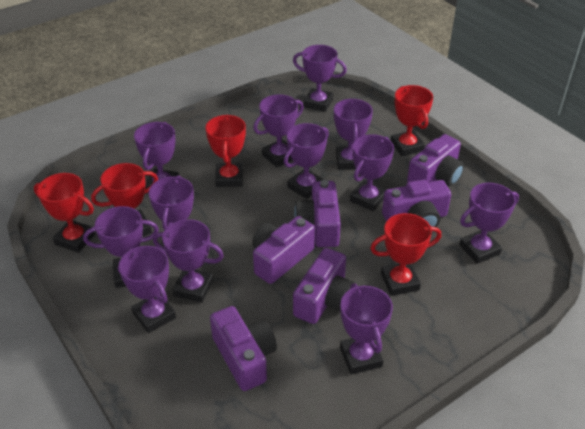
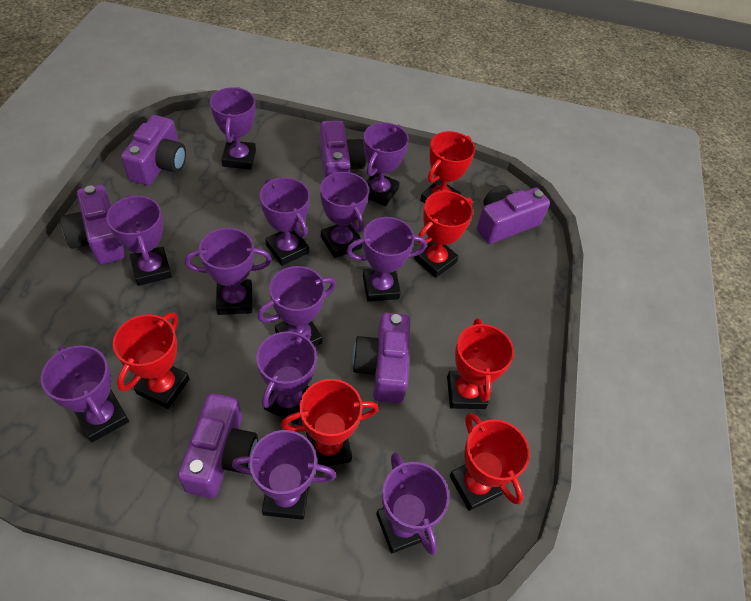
red trophy: [34,173,95,253] [91,163,158,236] [205,115,246,187] [370,213,441,296] [391,85,433,156] = 5 -> [113,312,189,409] [281,379,379,467] [414,191,473,278] [420,131,475,203] [447,318,514,409] [450,413,530,511] = 6

